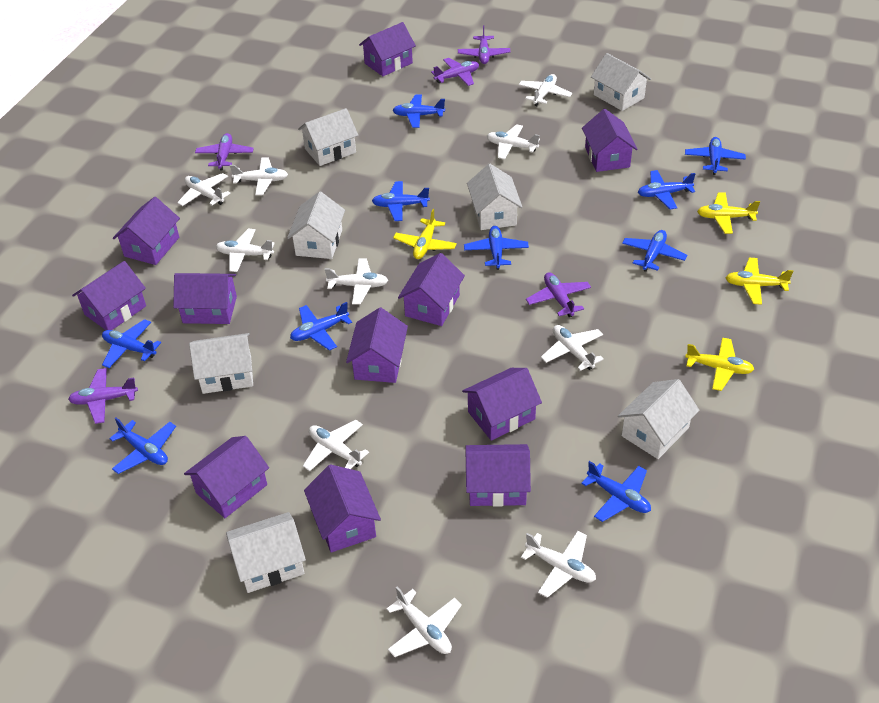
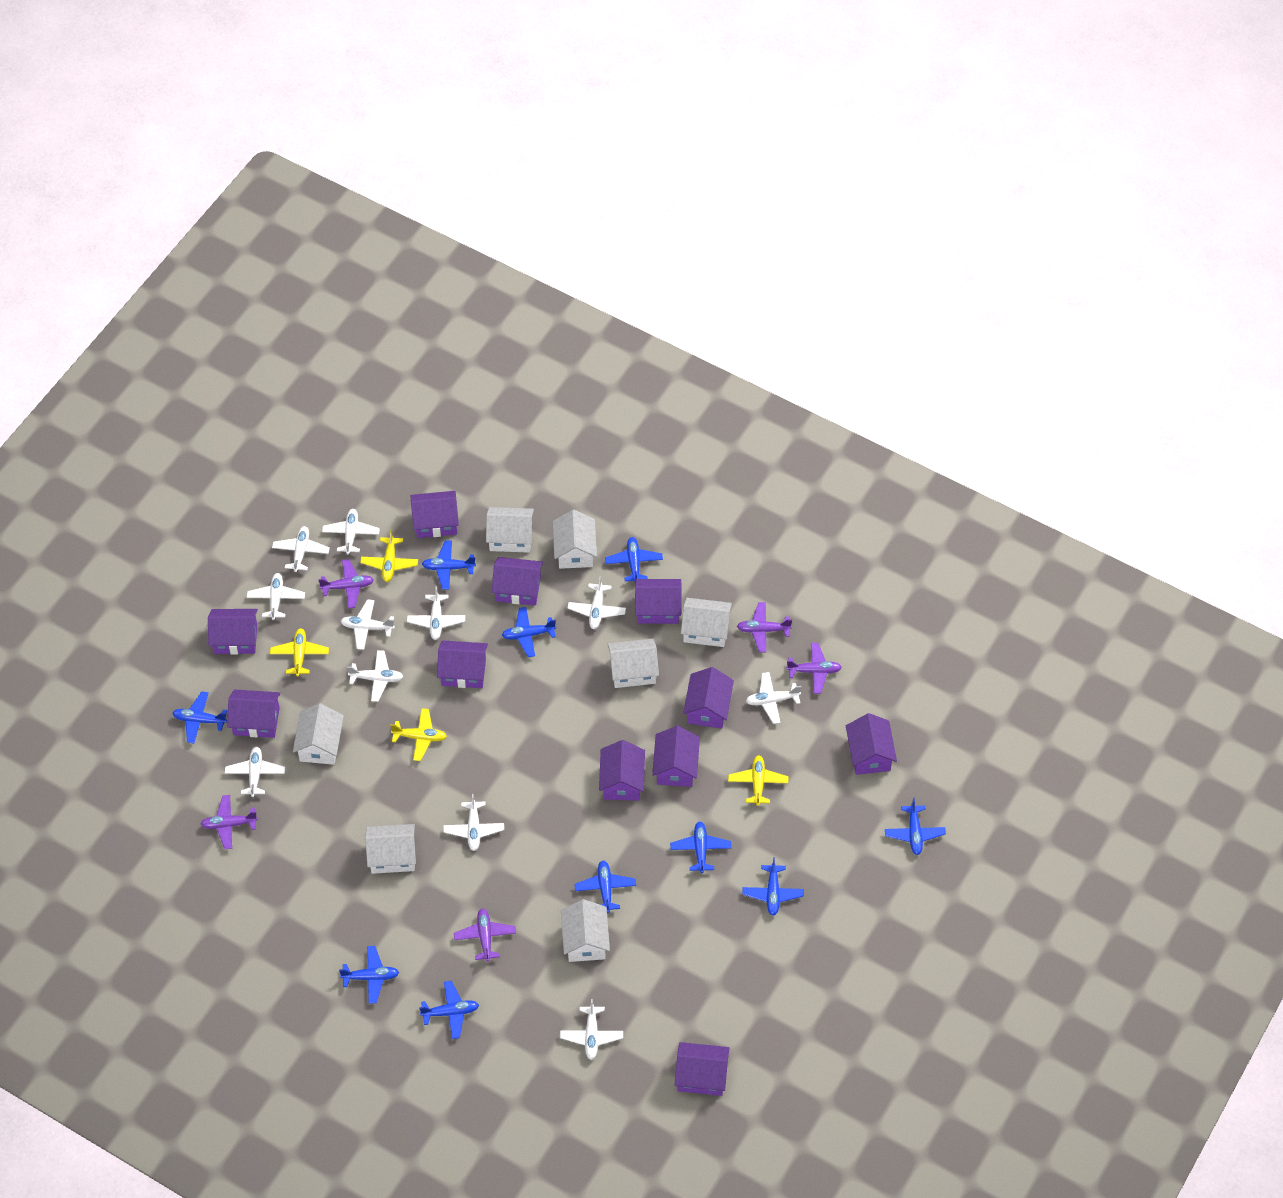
white plane: [177,173,231,206] [216,229,275,272] [230,157,288,195] [303,420,369,471] [325,258,388,305] [386,586,462,657] [487,124,540,159] [519,74,572,106] [521,531,596,598] [541,325,604,371] = 10 -> [225,747,285,797] [247,573,305,620] [272,526,330,572] [322,509,380,555] [341,599,395,650] [347,650,403,702] [407,586,465,640] [443,794,504,851] [560,999,623,1060] [568,576,626,629] [746,672,801,724] = 11

